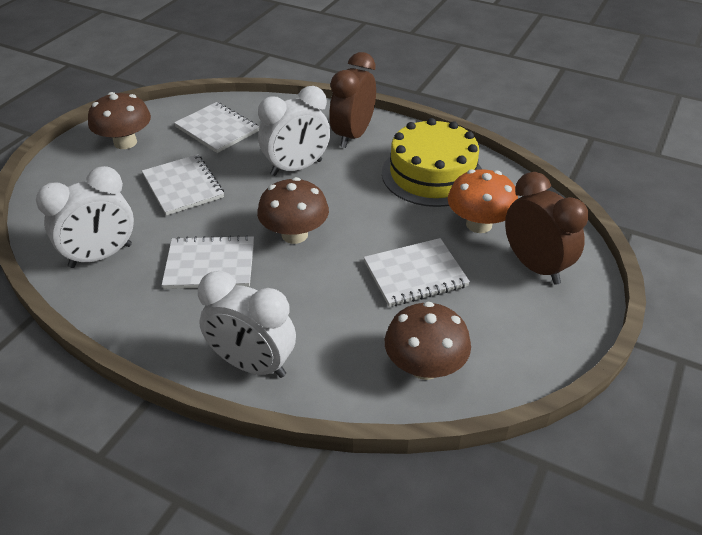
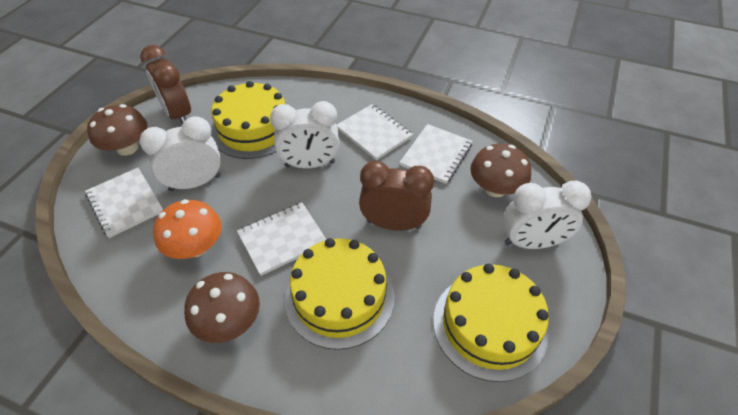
yellow cake: [382,118,482,207] = 1 -> [211,81,285,159] [285,238,394,350] [433,264,549,382] = 3

